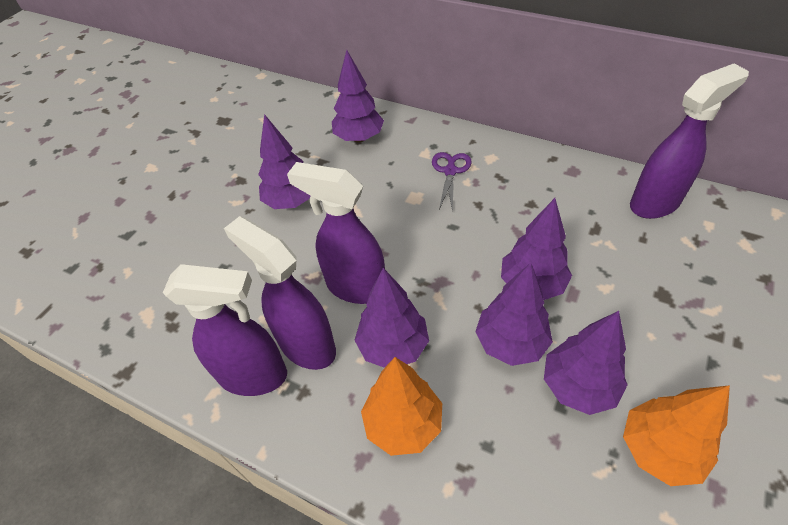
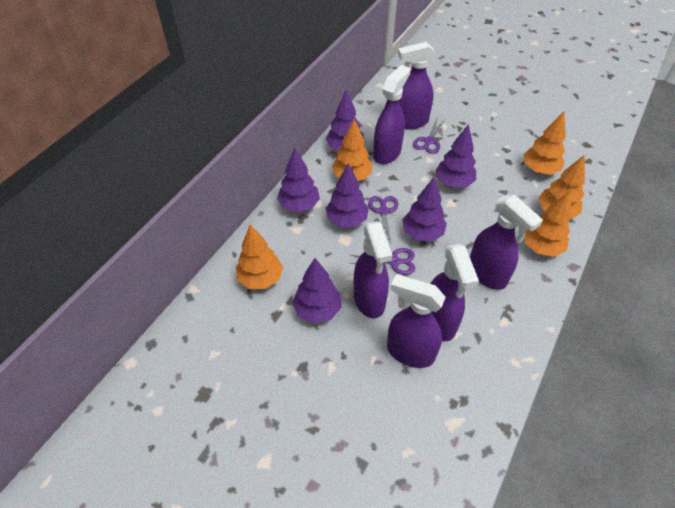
orange tree: [361,357,442,456] [623,385,730,486] = 2 -> [236,225,283,289] [332,119,372,181] [523,112,566,175] [524,191,571,257] [539,155,585,219] = 5
purple scissors: [432,152,471,212] = 1 -> [349,248,415,275] [368,196,398,243] [413,119,444,154] = 3
purple spray bottle: [163,264,287,396] [224,216,336,370] [287,162,385,304] [630,64,749,219] = 4 -> [354,221,393,318] [373,65,411,164] [387,274,446,368] [398,42,436,130] [430,244,479,341] [470,195,543,290] = 6

